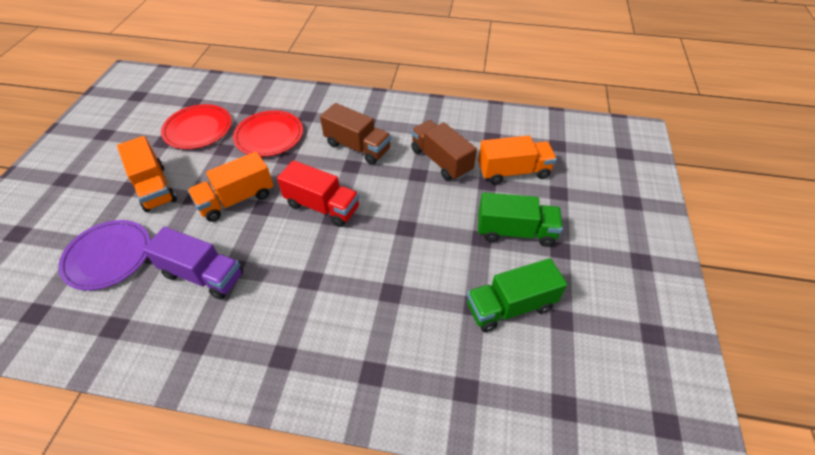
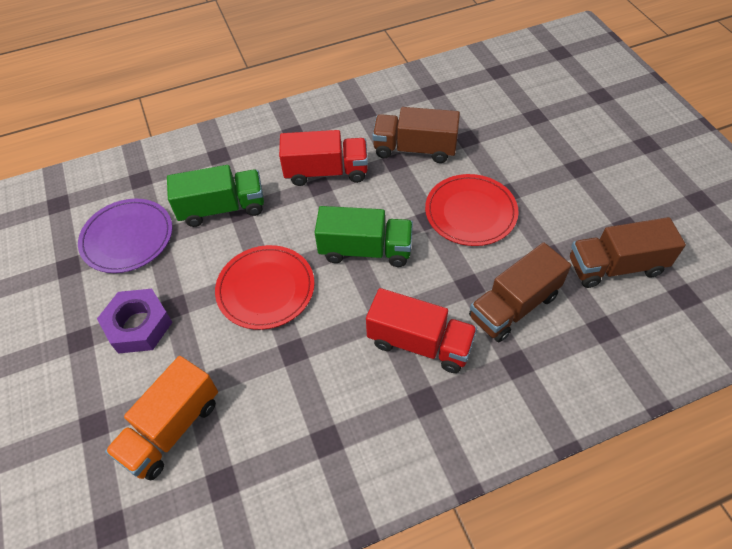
brown truck: [320,103,391,165] [411,120,477,181] = 2 -> [372,107,460,163] [469,242,571,342] [570,217,686,288] = 3
orange truck: [117,136,177,212] [188,152,274,222] [478,136,557,184] = 3 -> [105,356,218,480] = 1
purple nut: none = 0 -> [97,289,173,354] = 1
purple truck: [143,227,243,300] = 1 -> none = 0
red truck: [277,160,359,227] = 1 -> [279,130,368,186] [366,288,477,373] = 2

